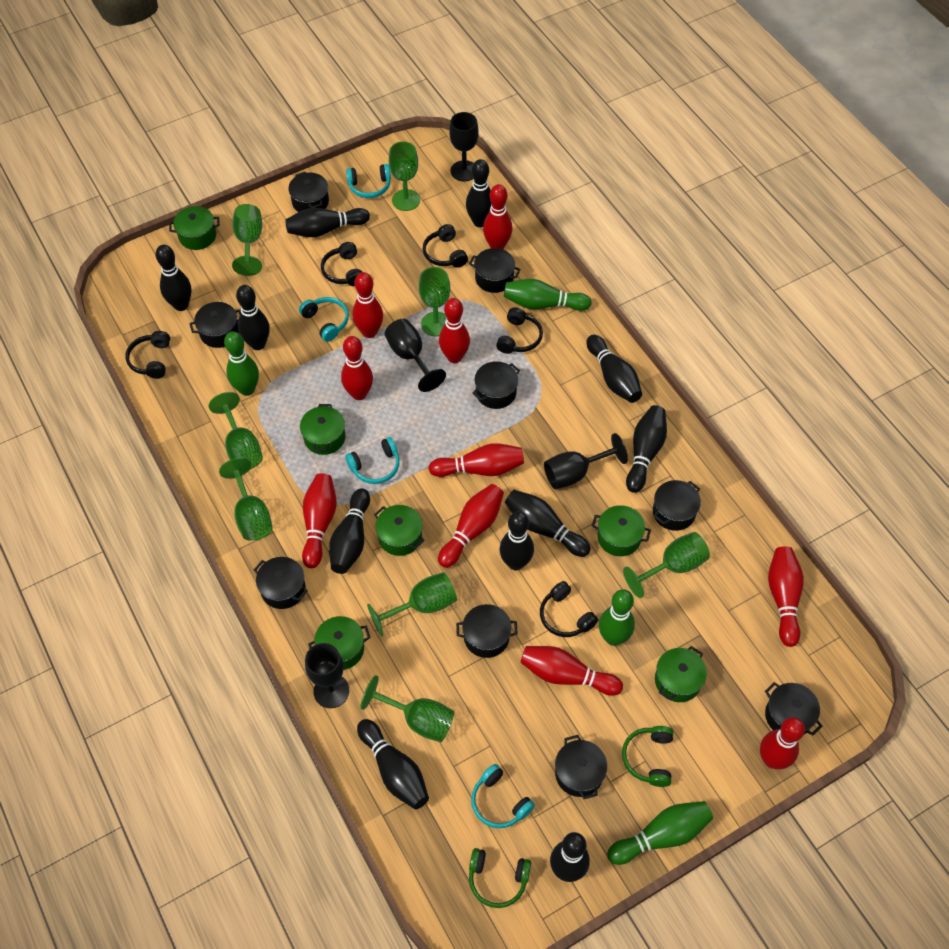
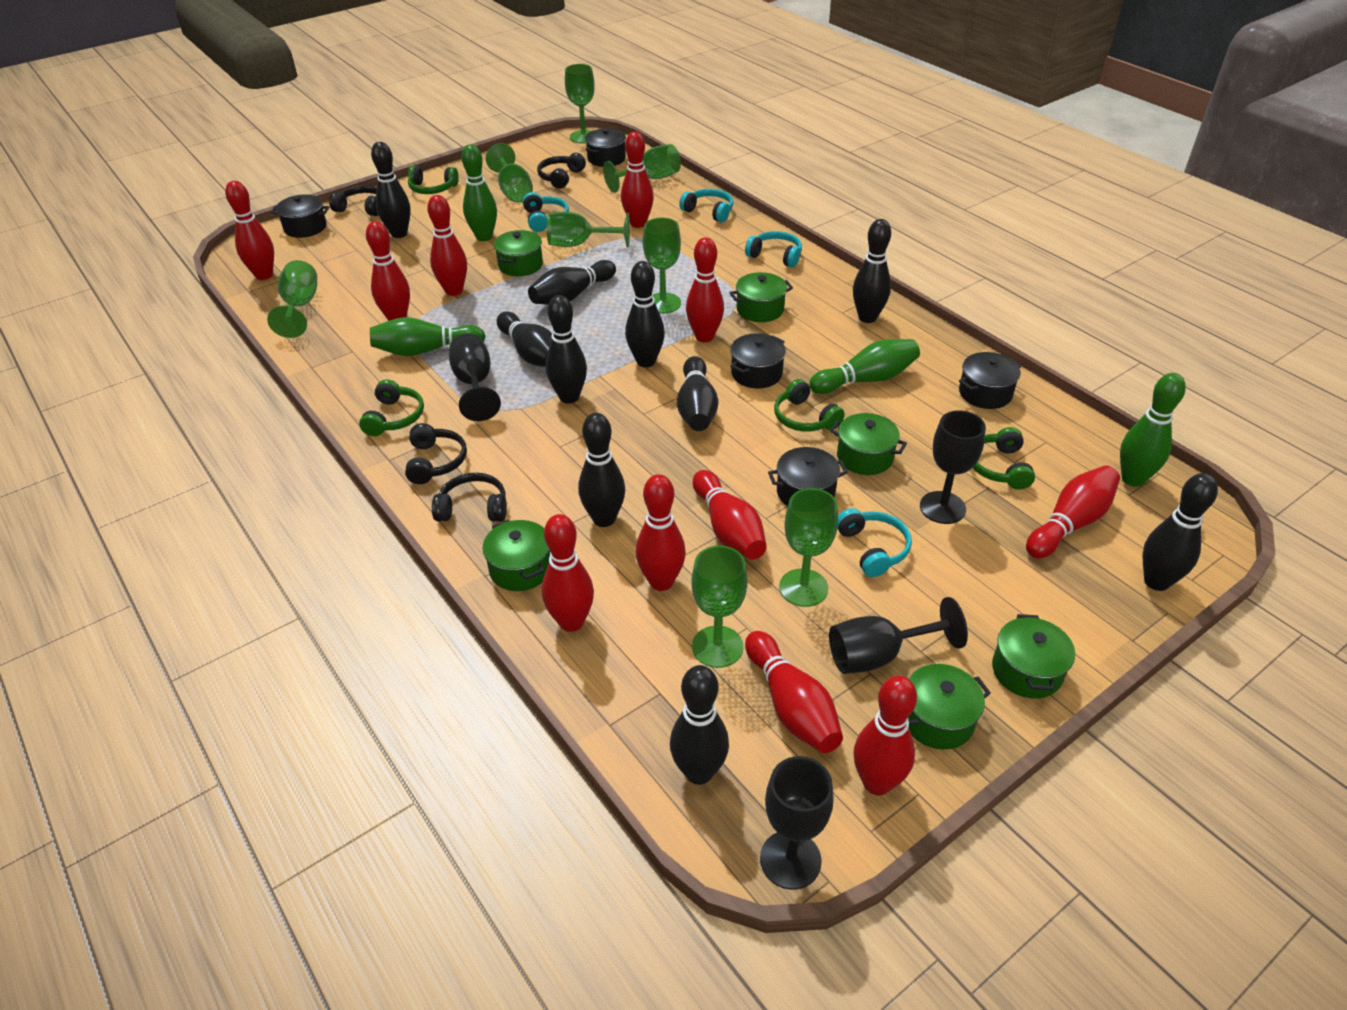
black bowling pin: [155,245,192,311] [236,285,270,350] [285,208,370,237] [329,488,370,574] [357,719,429,809] [466,159,492,227] [500,511,534,570] [505,490,591,557] [550,832,590,882] [586,335,642,403] [626,405,667,493] = 11 -> [371,142,411,238] [497,311,552,367] [528,260,616,305] [546,295,587,404] [578,413,625,527] [625,261,665,367] [670,665,729,785] [677,356,718,431] [853,219,891,323] [1143,473,1218,591] = 10
black headphones: [125,331,170,379] [321,242,362,286] [423,224,468,267] [496,307,543,354] [540,581,598,637] = 5 -> [329,186,379,216] [405,423,467,484] [432,473,507,522] [537,153,586,189] = 4
black pot: [189,302,241,348] [254,557,308,609] [288,172,329,212] [456,604,518,658] [469,248,521,293] [472,361,520,409] [555,735,607,799] [653,480,701,531] [765,682,822,735] = 9 -> [271,194,329,238] [585,128,626,167] [730,333,786,388] [768,447,848,506] [959,352,1022,409] = 5
green headphones: [469,848,531,908] [622,726,673,787] = 2 -> [359,379,424,436] [408,166,459,194] [774,379,845,432] [973,427,1035,490] = 4
red bowling pin: [302,473,337,568] [341,336,373,400] [352,272,383,338] [429,443,524,477] [438,484,504,568] [439,298,470,363] [483,184,512,249] [520,646,623,696] [760,717,805,769] [768,546,804,647] = 10 -> [225,181,274,280] [366,221,410,321] [427,195,467,296] [542,514,594,632] [621,132,654,228] [636,474,686,591] [686,237,724,342] [693,470,767,560] [745,631,843,753] [853,676,917,795] [1026,465,1120,559] = 11

